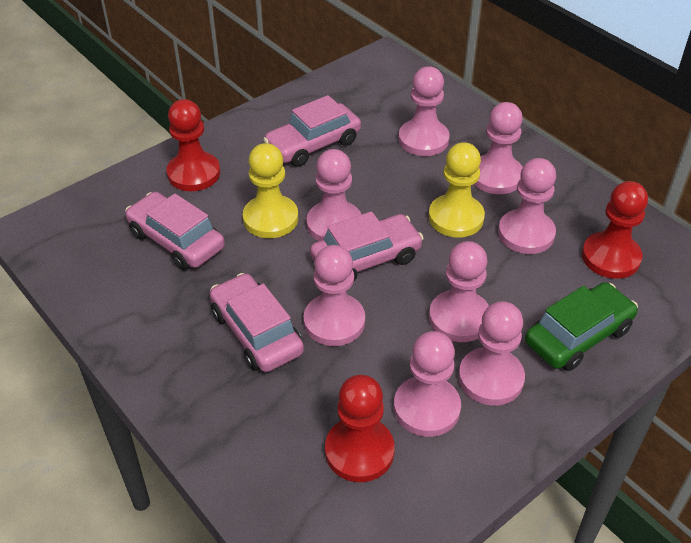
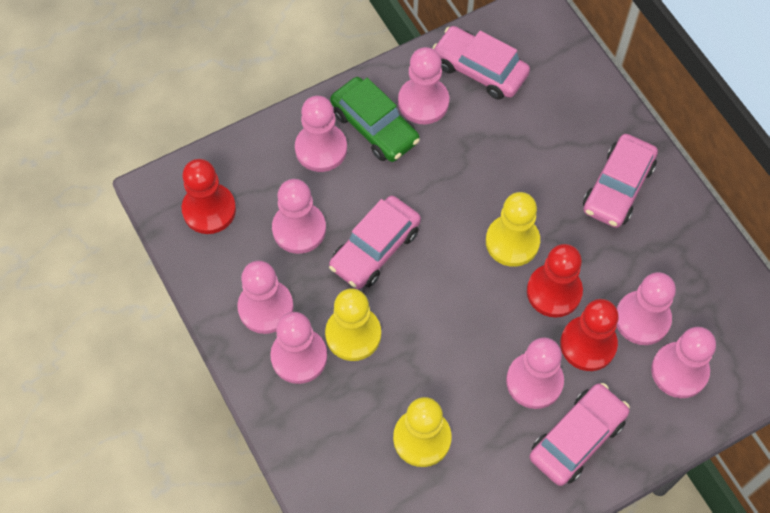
yellow pawn: [243,143,298,238] [429,142,485,237] = 2 -> [325,288,381,361] [393,397,452,467] [486,192,540,267] = 3

